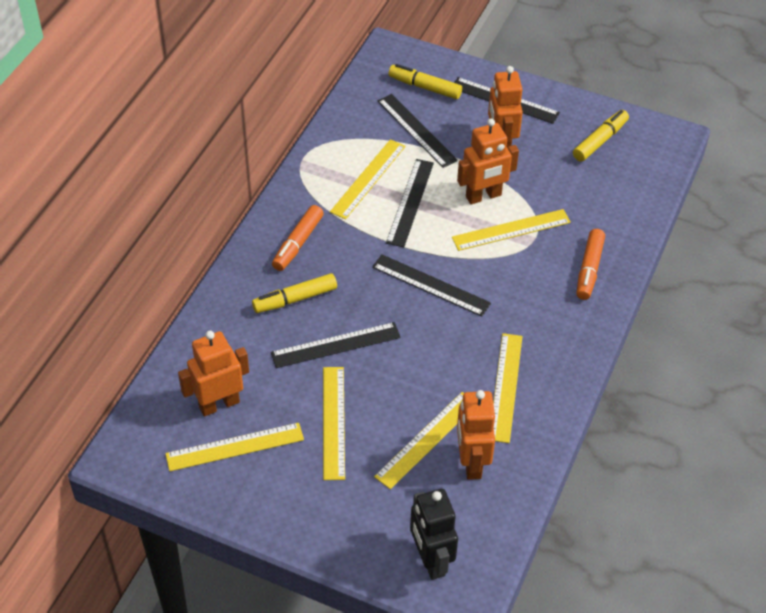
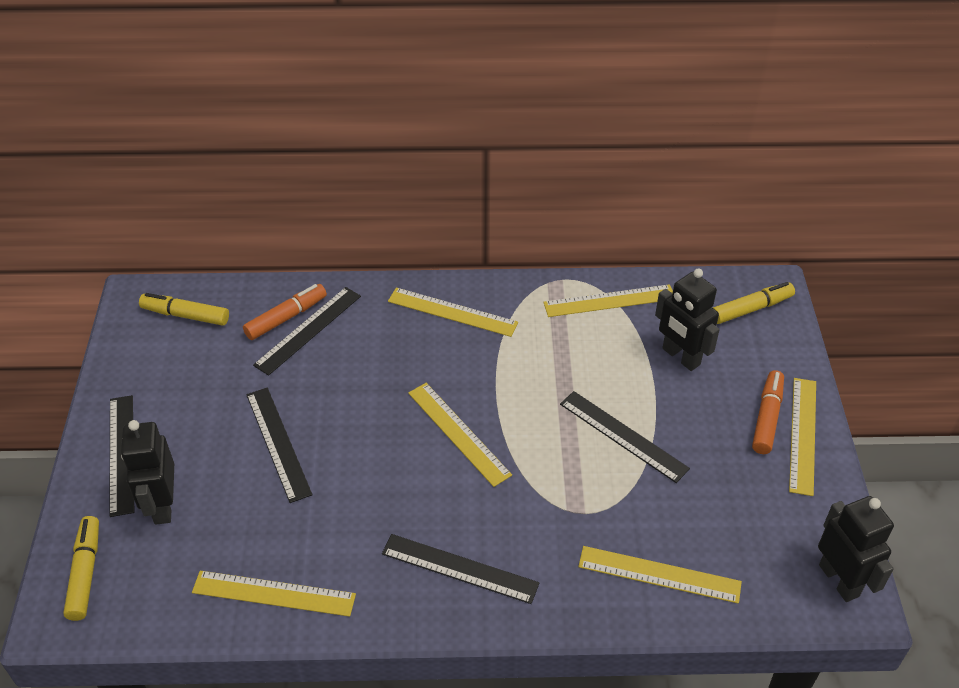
black robot: [410,489,458,580] = 1 -> [121,420,174,525] [655,269,720,371] [818,496,894,602] = 3
orange robot: [178,331,249,417] [457,119,519,204] [457,390,495,480] [488,66,523,148] = 4 -> none = 0

